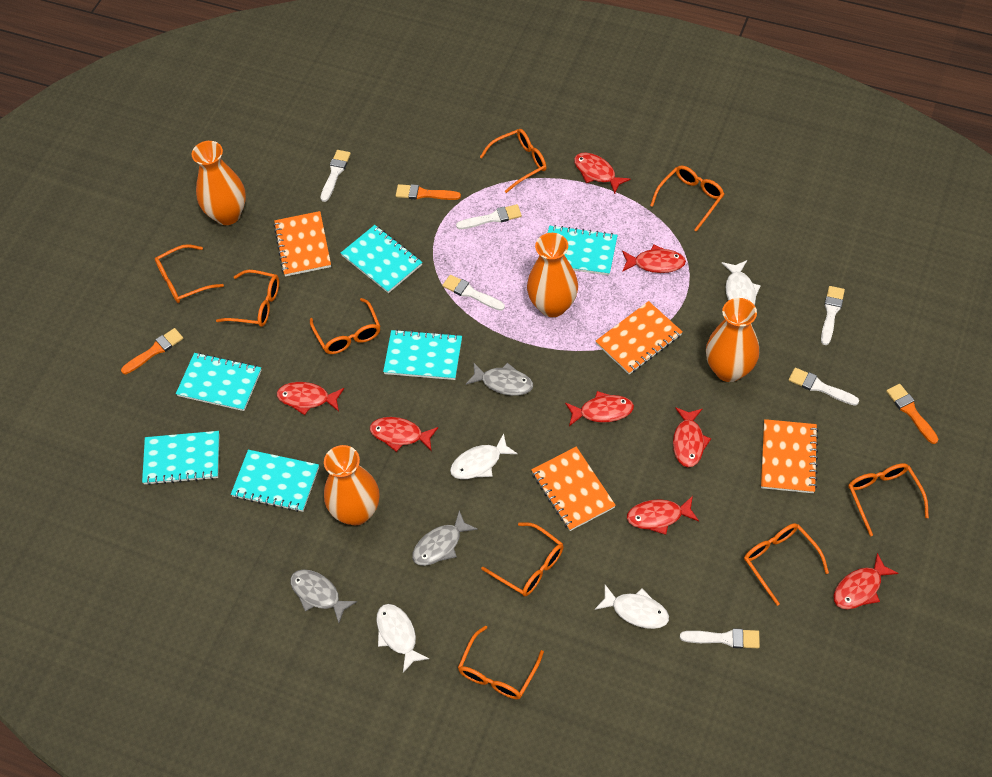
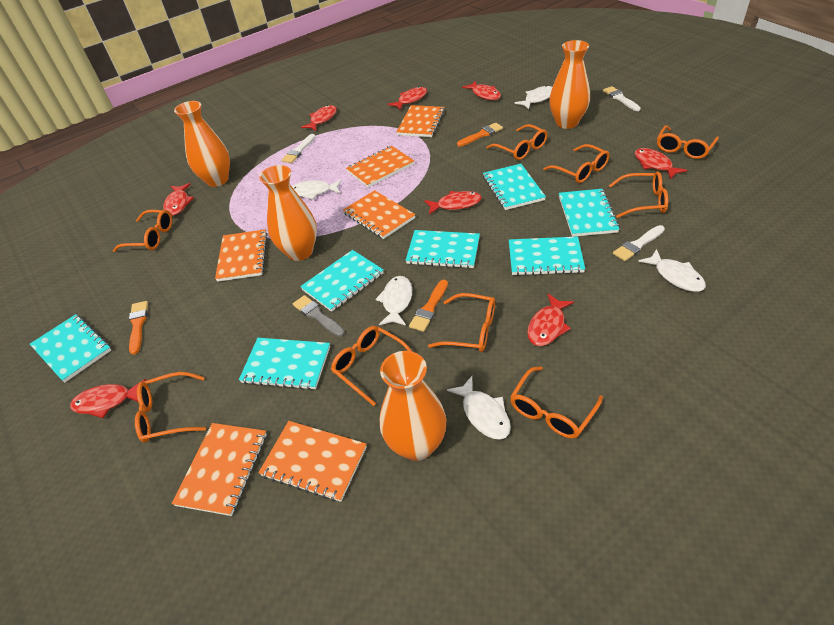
grey brush: none = 0 -> [293,295,344,337] = 1
grey fish: [290,569,357,623] [412,510,478,566] [466,362,533,396] = 3 -> none = 0
orange notebook: [274,211,331,276] [531,447,616,531] [596,301,683,374] [761,419,818,493] = 4 -> [172,423,267,516] [215,229,268,282] [258,421,367,502] [343,190,415,239] [346,146,414,187] [397,105,445,137] = 6
turquoise notebook: [142,431,219,485] [176,353,262,411] [231,450,319,512] [341,225,422,293] [383,329,462,380] [548,225,618,275] = 6 -> [30,314,111,382] [239,338,330,390] [300,250,383,312] [405,230,480,268] [483,164,546,210] [509,237,585,276] [559,189,620,237] = 7
white brush: [321,150,351,202] [442,275,505,311] [456,204,522,229] [680,628,760,648] [789,368,859,406] [821,286,845,345] = 6 -> [282,134,315,163] [603,86,641,111] [613,225,665,261] = 3
white fish: [376,604,429,673] [450,433,518,479] [595,585,669,629] [722,260,761,305] = 4 -> [292,180,342,200] [375,276,412,326] [447,376,511,440] [514,85,552,109] [638,249,706,292] = 5

